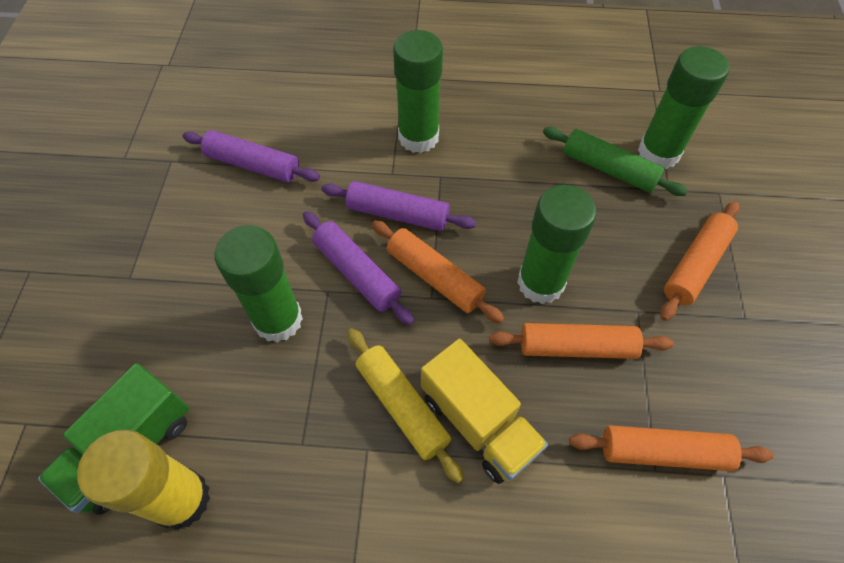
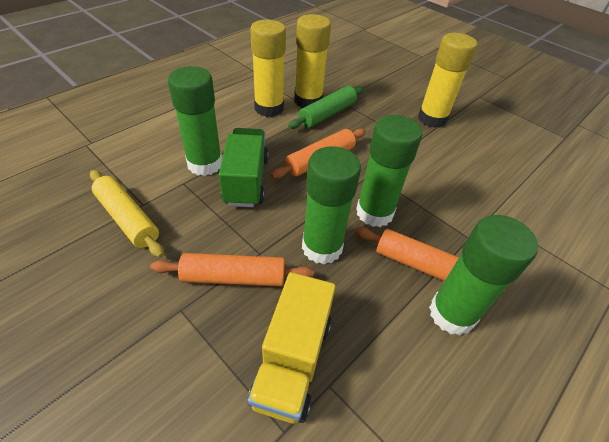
orange rolling pin: [372,220,505,324] [489,323,674,359] [569,425,774,471] [660,201,739,321] = 4 -> [150,253,314,286] [271,128,366,179] [355,227,506,294] = 3
purple rolling pin: [183,130,320,183] [303,211,414,325] [321,181,476,231] = 3 -> none = 0
yellow glue stick: [77,430,210,530] = 1 -> [250,20,286,117] [294,14,331,108] [418,33,477,128] = 3

